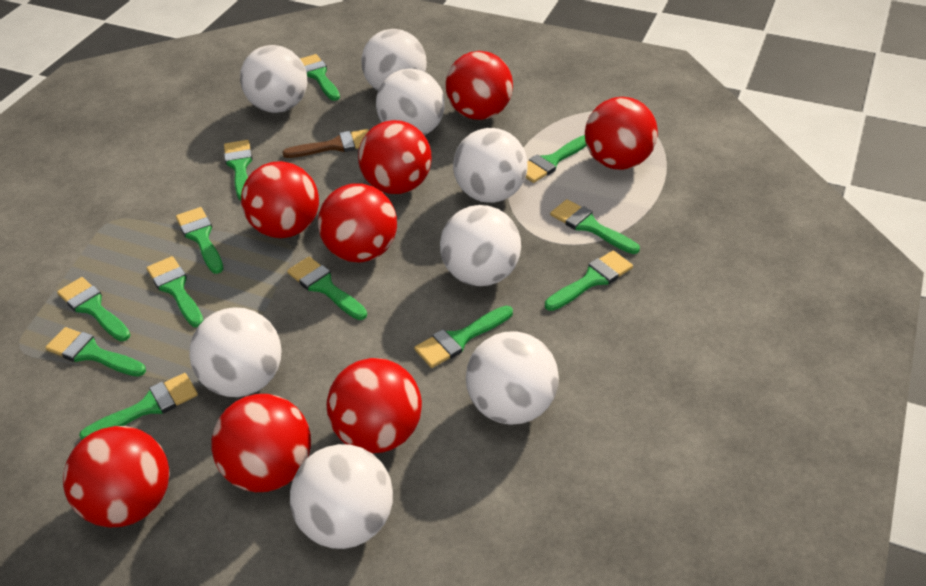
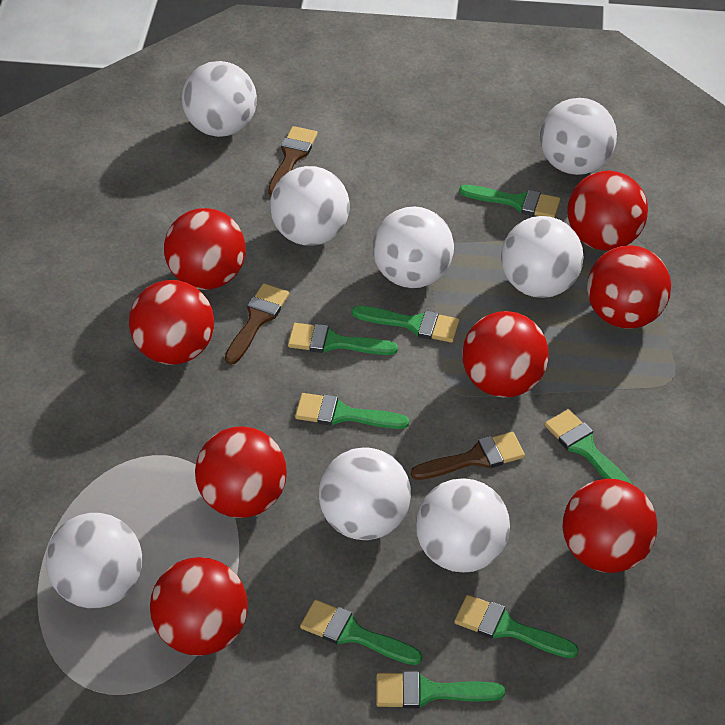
brown brush: [283,129,369,158] = 1 -> [225,283,289,365] [268,126,318,196] [411,432,525,480] = 3
green brush: [45,327,146,377] [57,277,130,341] [79,373,198,440] [146,256,204,327] [176,207,224,274] [224,140,252,200] [287,257,367,320] [300,54,340,101] [414,306,513,368] [526,135,587,183] [545,250,633,311] [550,199,640,254] = 12 -> [288,323,398,355] [295,393,409,429] [300,600,422,665] [352,306,460,343] [376,671,505,709] [454,595,579,658] [459,185,561,218] [545,409,632,484] = 8

